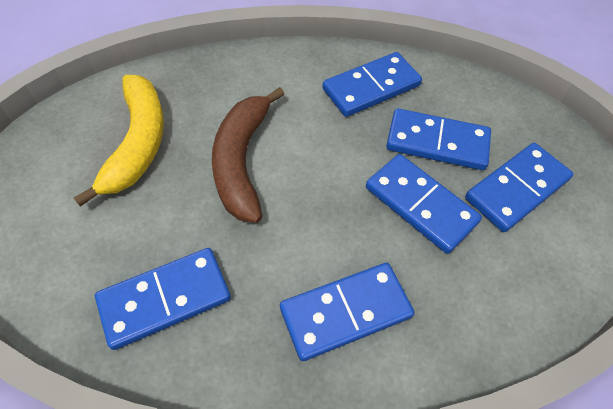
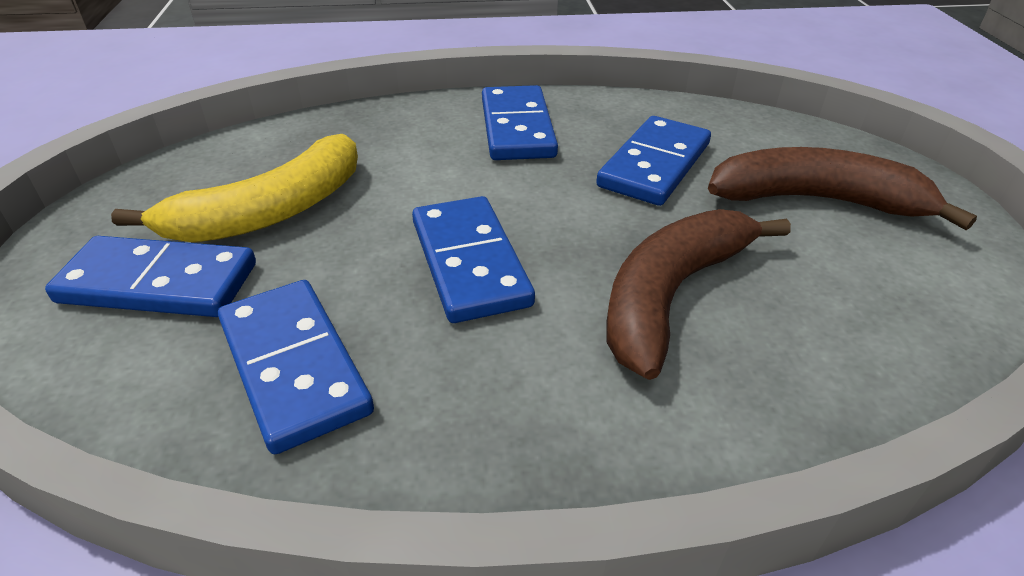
blue domino: [95,248,231,350] [280,263,414,361] [322,52,422,117] [366,154,482,254] [386,108,491,170] [465,143,573,232] = 6 -> [45,236,256,317] [218,280,374,454] [412,196,535,323] [482,85,558,160] [596,116,711,206] = 5
brown banana: [212,87,284,223] = 1 -> [607,209,791,380] [708,147,977,230] = 2

